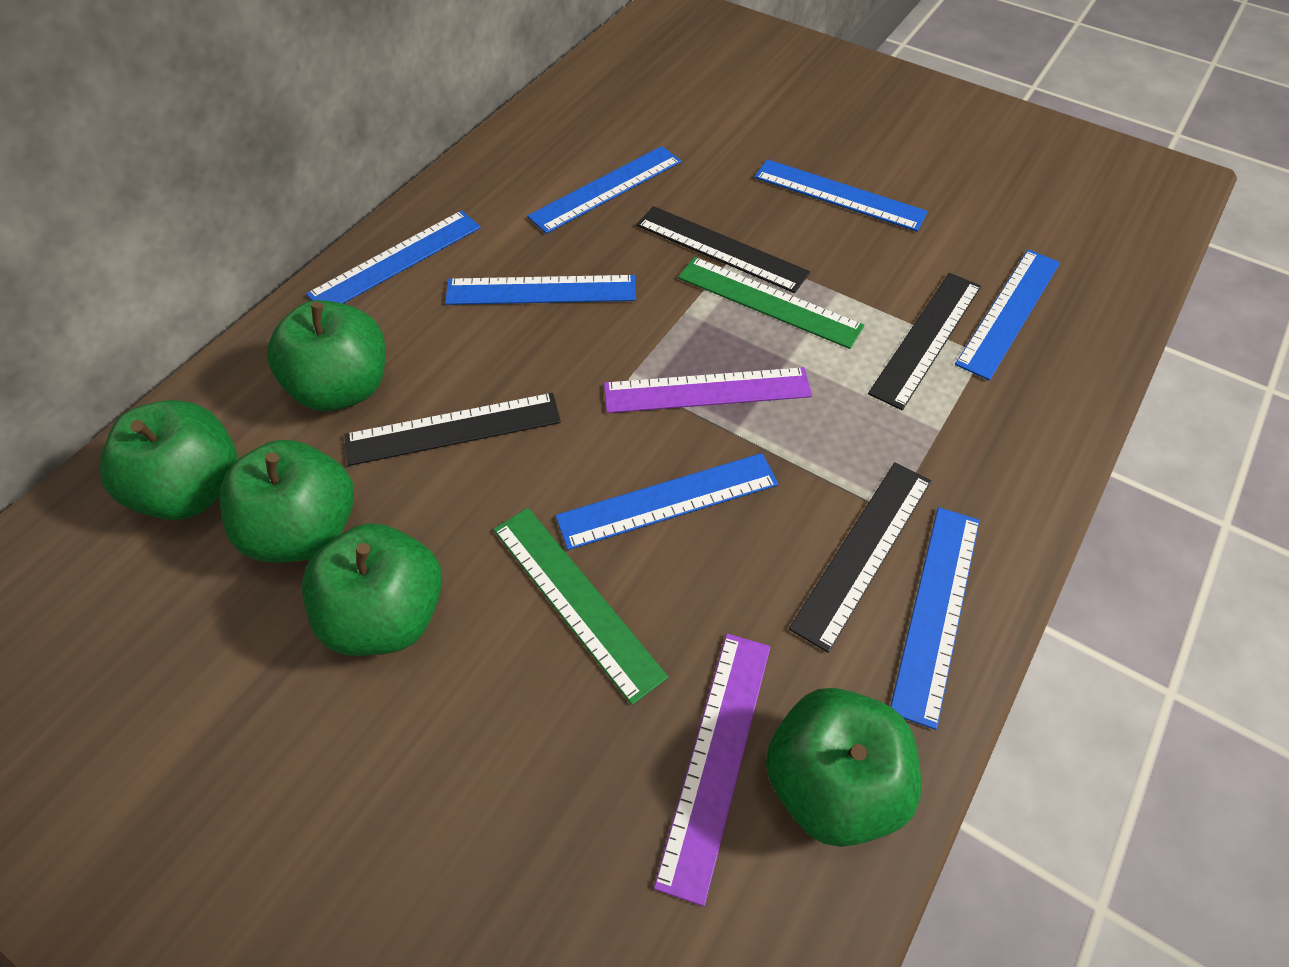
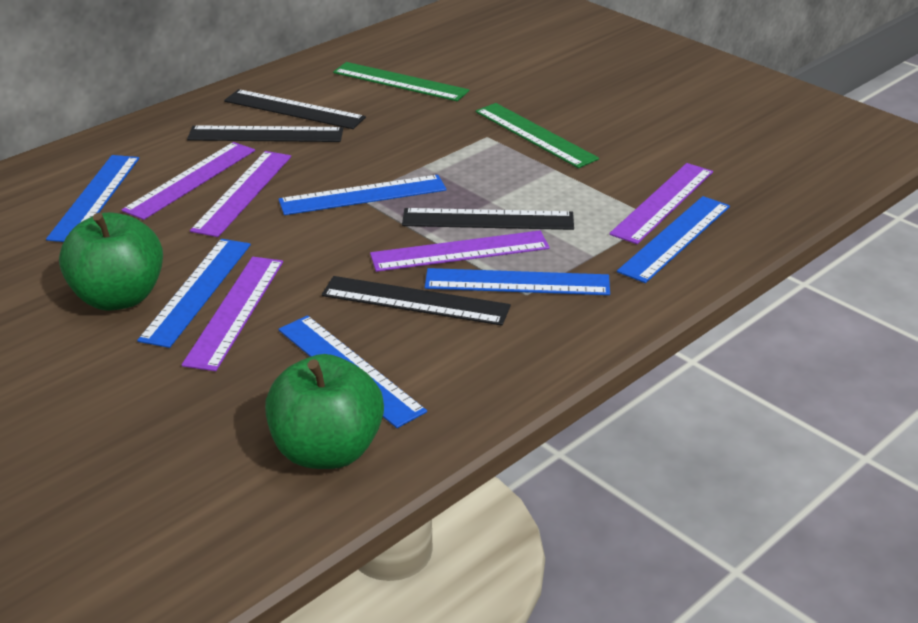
blue ruler: [306,210,481,304] [445,275,636,305] [527,146,681,234] [555,453,778,550] [754,159,928,232] [890,507,980,730] [955,249,1060,380] = 7 -> [46,155,139,242] [137,239,251,348] [278,175,447,215] [278,315,427,428] [425,268,610,295] [617,196,730,283] = 6
green apple: [100,400,238,520] [220,440,354,563] [267,300,385,411] [302,523,442,656] [766,688,921,847] = 5 -> [59,212,163,311] [265,354,384,469] = 2
purple ruler: [604,367,812,413] [654,634,771,906] = 2 -> [121,142,255,220] [182,257,283,371] [190,151,291,237] [370,230,550,272] [609,163,713,244] = 5

